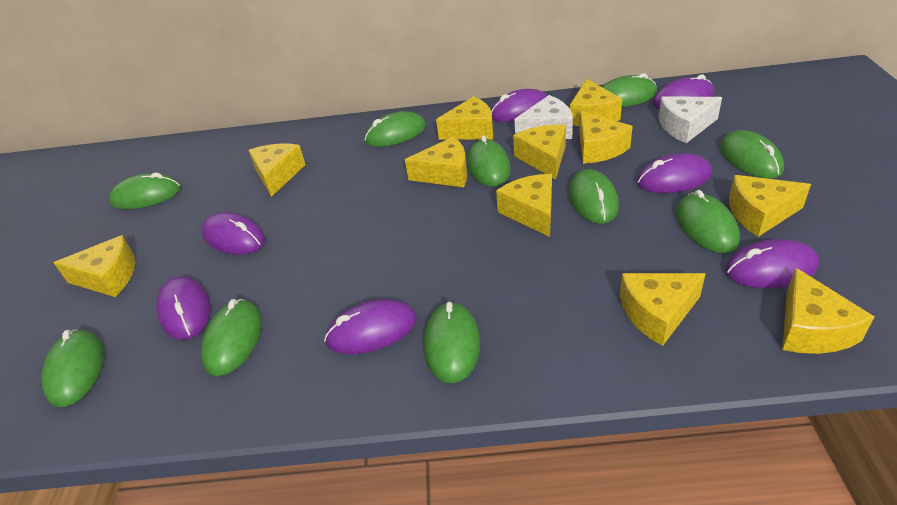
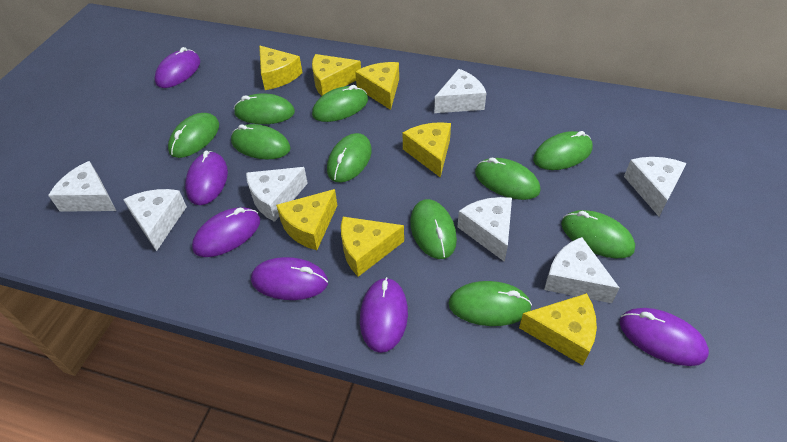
purple mouse: [156,276,211,340] [201,212,265,254] [324,299,417,354] [491,89,548,122] [636,153,712,193] [653,74,714,109] [725,239,819,288] = 7 -> [154,47,200,88] [185,151,228,205] [192,207,260,257] [251,257,328,300] [360,277,408,353] [620,308,709,366] = 6
white cheese: [515,95,573,139] [659,96,722,143] = 2 -> [48,161,116,212] [123,189,187,251] [246,167,308,222] [434,69,486,113] [457,197,512,262] [544,237,620,303] [624,157,687,216] = 7
yellow cheese: [54,235,136,297] [248,144,306,197] [405,137,467,187] [436,96,493,139] [496,174,552,237] [513,125,566,180] [570,79,622,126] [579,111,633,164] [620,273,706,346] [729,175,811,237] [782,268,874,354] = 11 -> [259,45,303,90] [276,189,337,250] [312,54,361,96] [341,217,404,277] [355,62,399,110] [403,122,451,178] [519,293,597,365] = 7

